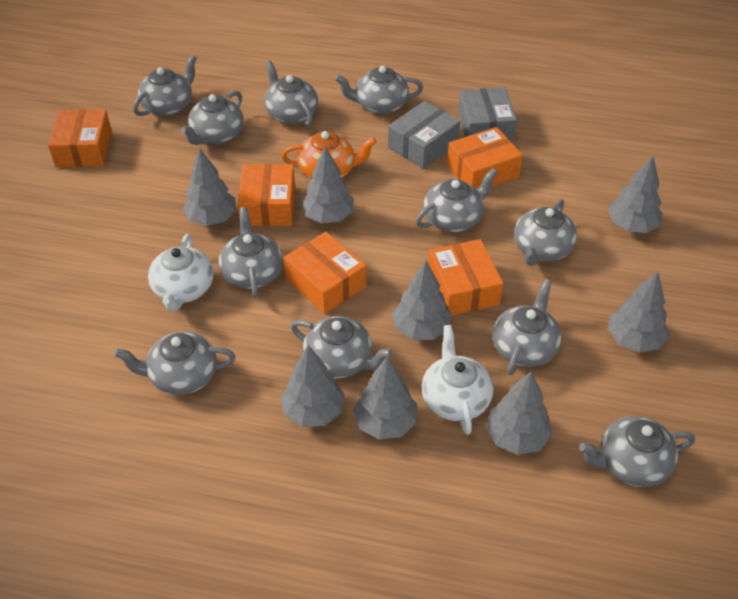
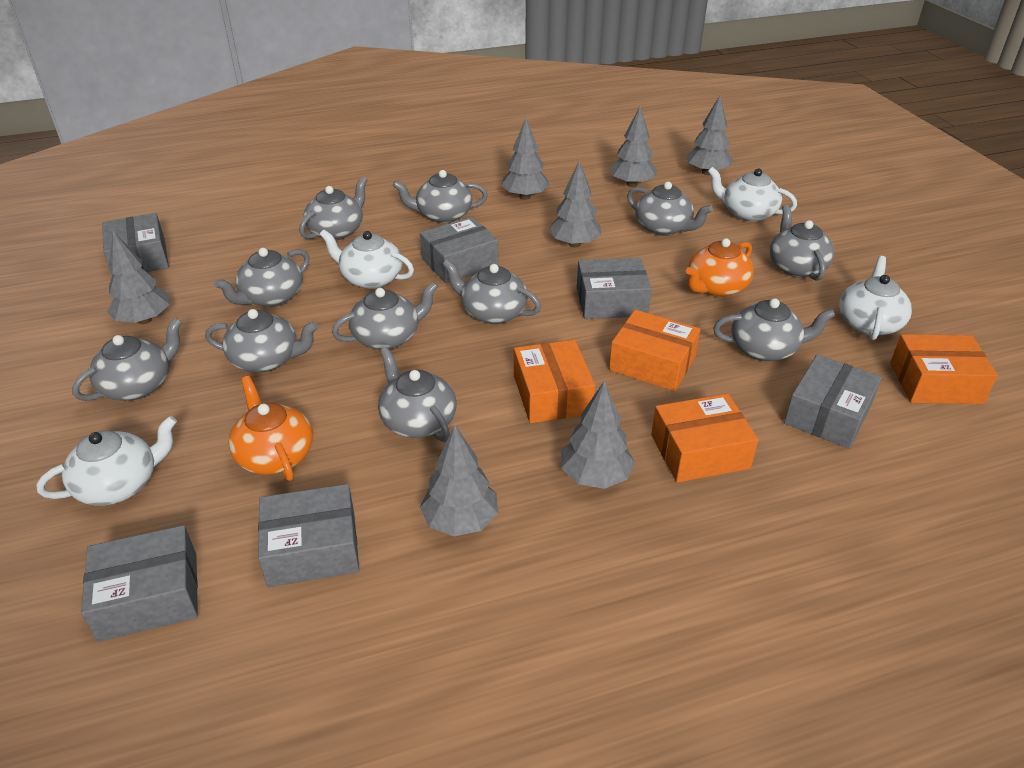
grey box: [388,101,460,169] [458,87,517,142] = 2 -> [81,525,198,642] [102,213,169,275] [258,484,359,587] [420,217,499,283] [577,258,652,319] [784,354,882,449] = 6
grey tree: [183,148,236,226] [280,345,345,427] [301,146,354,223] [353,356,417,440] [392,260,452,340] [486,371,552,455] [608,156,663,233] [608,271,669,353] = 8 -> [107,231,170,324] [420,425,498,536] [501,118,549,200] [549,161,601,248] [561,381,635,489] [610,107,657,187] [686,96,733,175] = 7
orange box: [48,109,112,167] [238,164,295,226] [284,232,367,314] [428,239,503,316] [447,127,523,190] = 5 -> [514,340,595,423] [609,310,700,391] [651,394,759,483] [890,334,998,404] = 4
orange teapot: [282,131,377,179] = 1 -> [228,376,313,481] [686,238,754,297] = 2
white teapot: [148,234,214,312] [422,325,494,435] = 2 -> [37,416,177,506] [320,230,414,289] [708,167,797,222] [839,256,912,340] = 4

